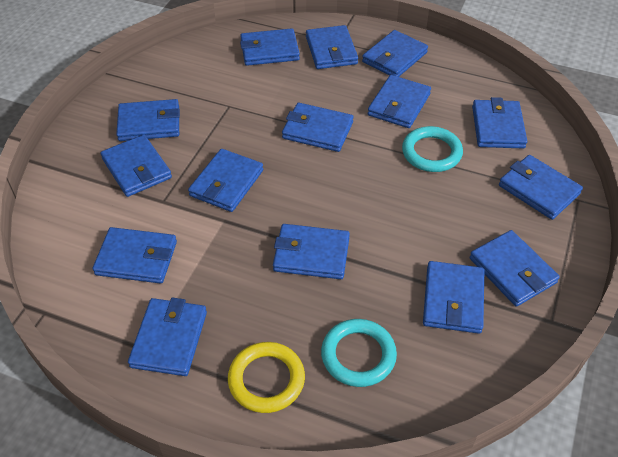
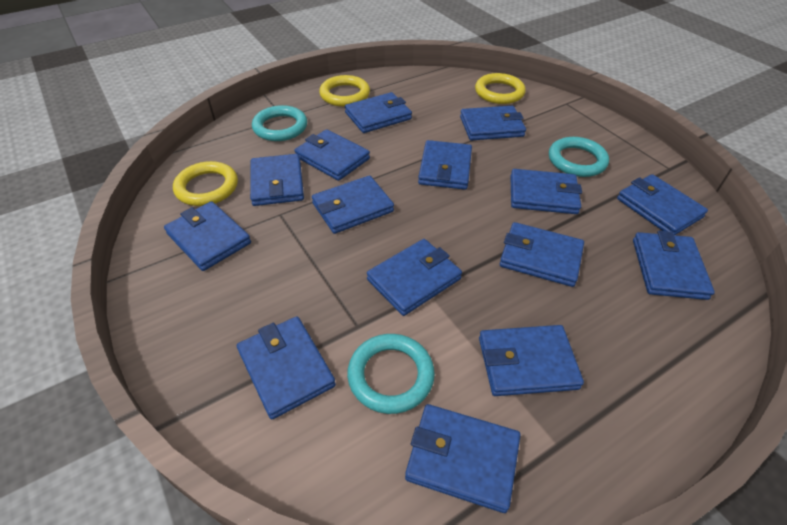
turquoise ring: [321,319,397,387] [402,126,463,172] = 2 -> [252,105,307,141] [347,334,435,414] [549,137,609,177] = 3
yellow ring: [228,342,305,413] = 1 -> [173,161,238,206] [319,75,370,107] [475,73,526,104] = 3

